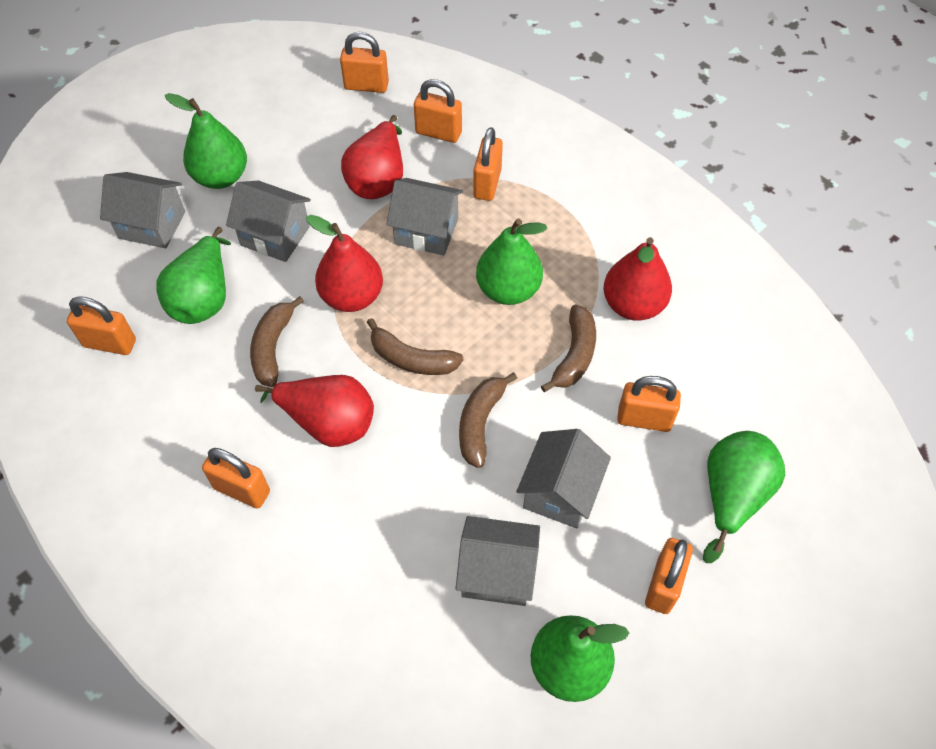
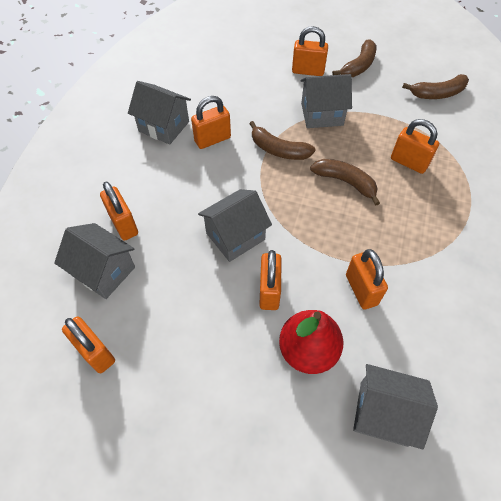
green pear: [156,227,231,324] [165,93,247,189] [476,218,547,305] [531,615,629,702] [703,431,785,563] = 5 -> none = 0
red pear: [255,375,374,447] [306,215,383,312] [341,115,403,199] [604,237,672,321] = 4 -> [279,310,343,374] = 1

